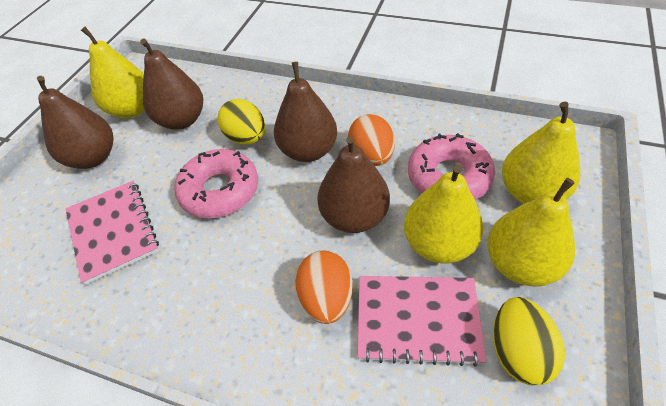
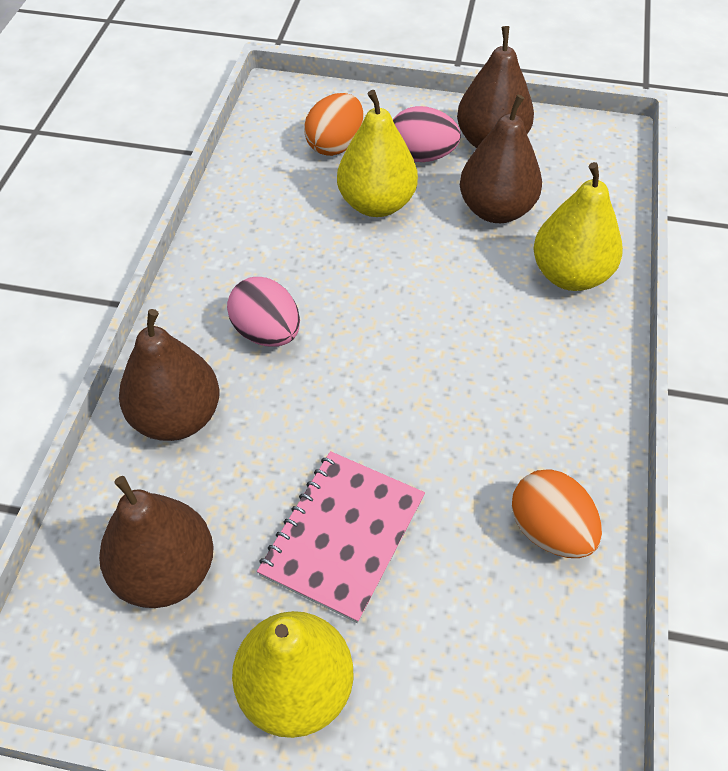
pink donut: [174,149,258,218] [408,133,495,200] = 2 -> none = 0
pink egg: none = 0 -> [227,277,300,347] [393,106,461,162] = 2
pink notebook: [65,181,159,285] [357,276,487,366] = 2 -> [257,451,425,623] = 1
yellow egg: [218,99,265,145] [493,297,565,385] = 2 -> none = 0
yellow pear: [81,27,144,118] [404,165,483,264] [487,178,575,287] [502,102,580,204] = 4 -> [232,611,353,738] [337,90,418,217] [533,162,623,291] = 3

